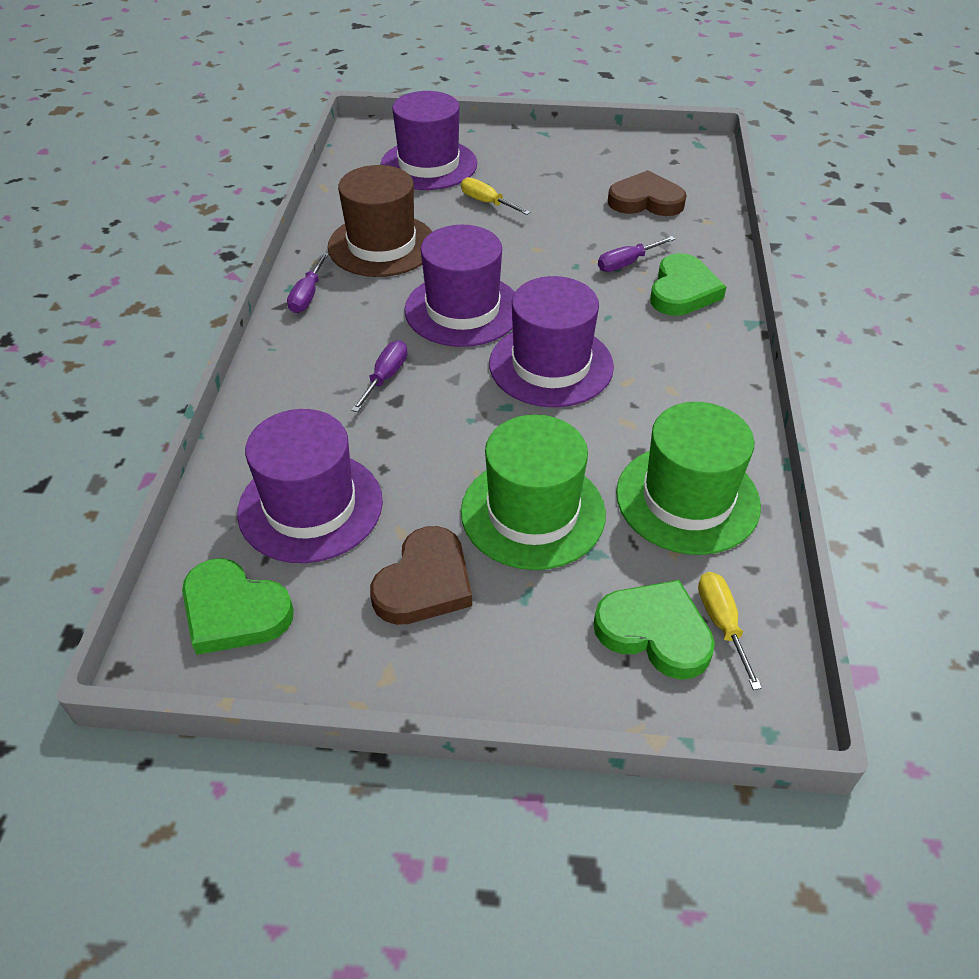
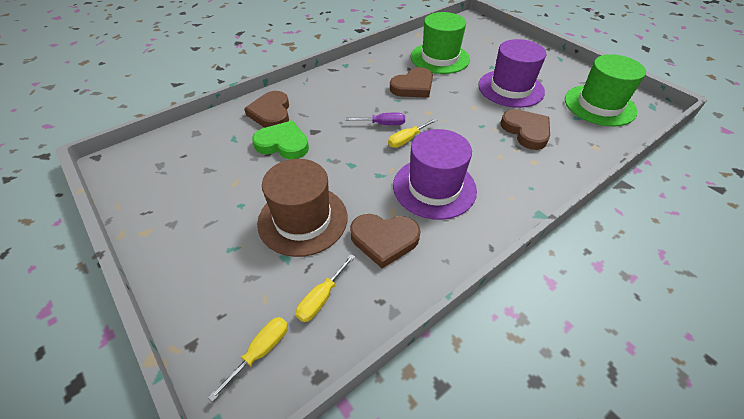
brown heart: [370,526,472,625] [608,170,687,216] = 2 -> [244,91,289,128] [350,214,420,268] [390,67,433,98] [501,109,550,150] = 4
green heart: [182,558,294,655] [594,580,715,680] [650,253,726,316] = 3 -> [252,121,309,159] = 1
purple hat: [237,409,383,563] [380,91,477,190] [405,225,515,347] [489,276,614,407] = 4 -> [393,129,477,220] [478,39,546,108] = 2
purple screwdriver: [287,252,329,313] [351,341,408,412] [598,236,675,272] = 3 -> [345,113,405,125] = 1
yellow screwdriver: [461,177,531,215] [698,572,762,690] = 2 -> [208,317,288,402] [296,254,355,322] [388,118,437,148] = 3

